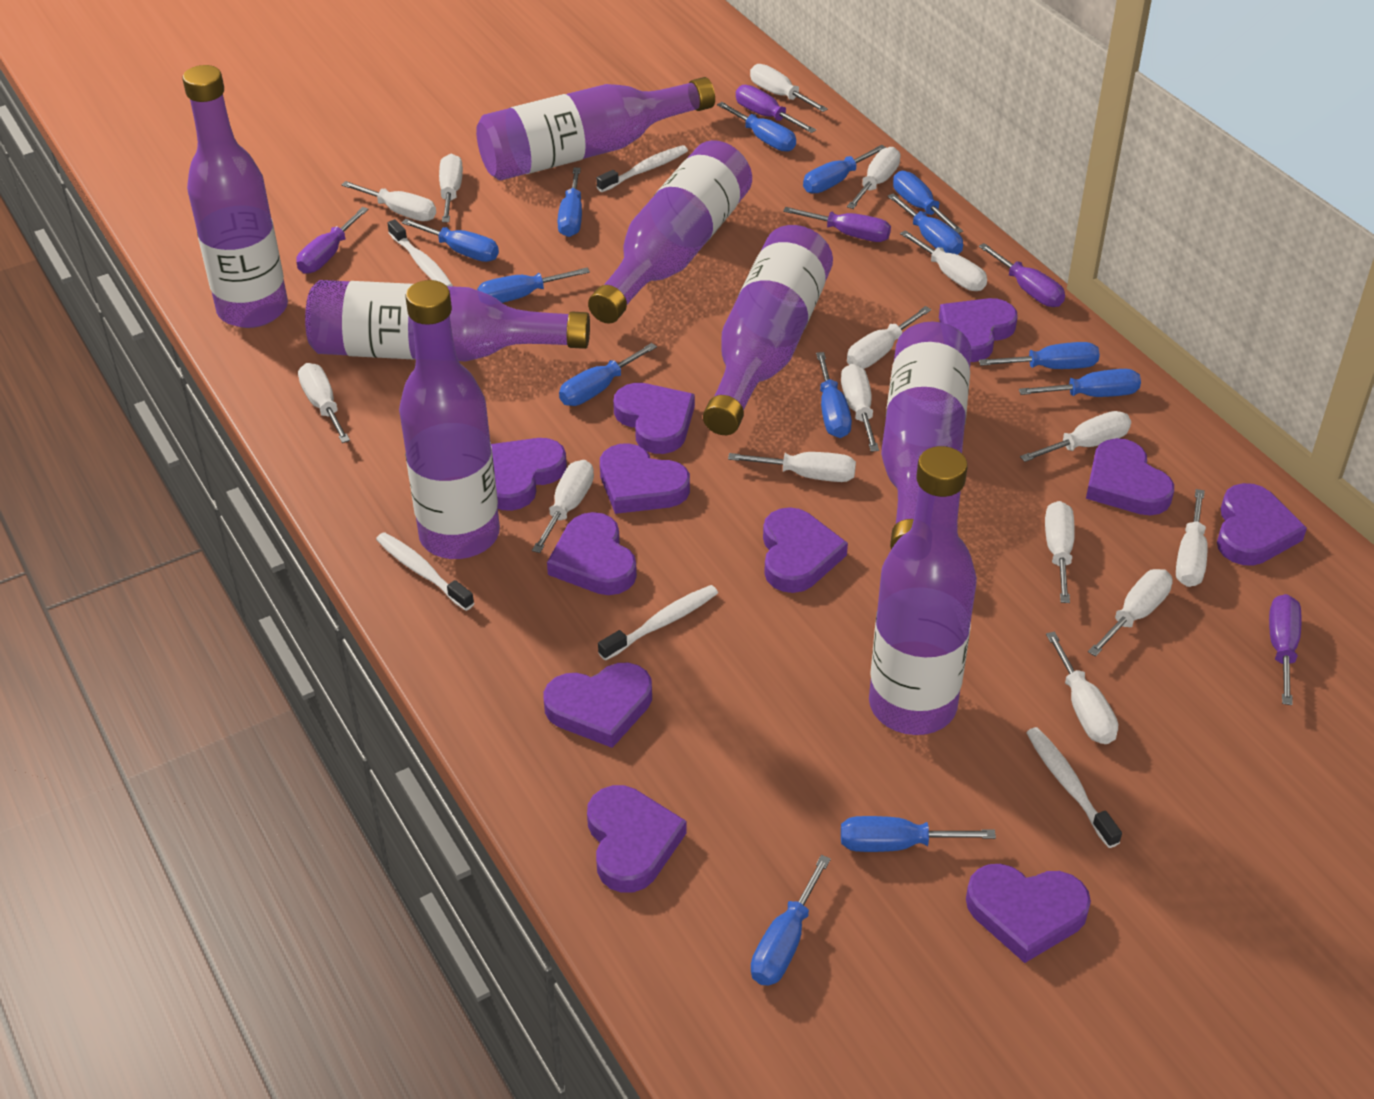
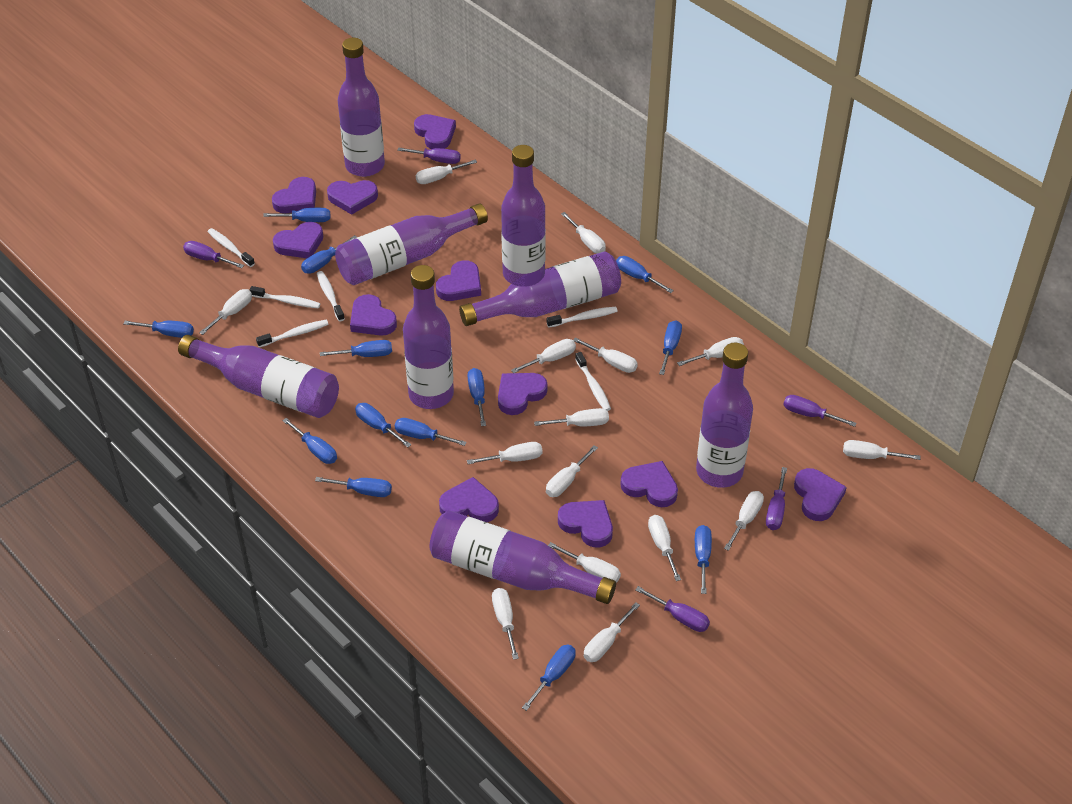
white toothbrush: [376,532,474,611] [387,219,453,286] [596,145,688,192] [598,585,718,661] [1026,727,1122,848] = 5 -> [208,228,255,267] [250,286,321,308] [256,320,329,347] [317,271,345,321] [547,307,618,328] [575,352,611,411] = 6

